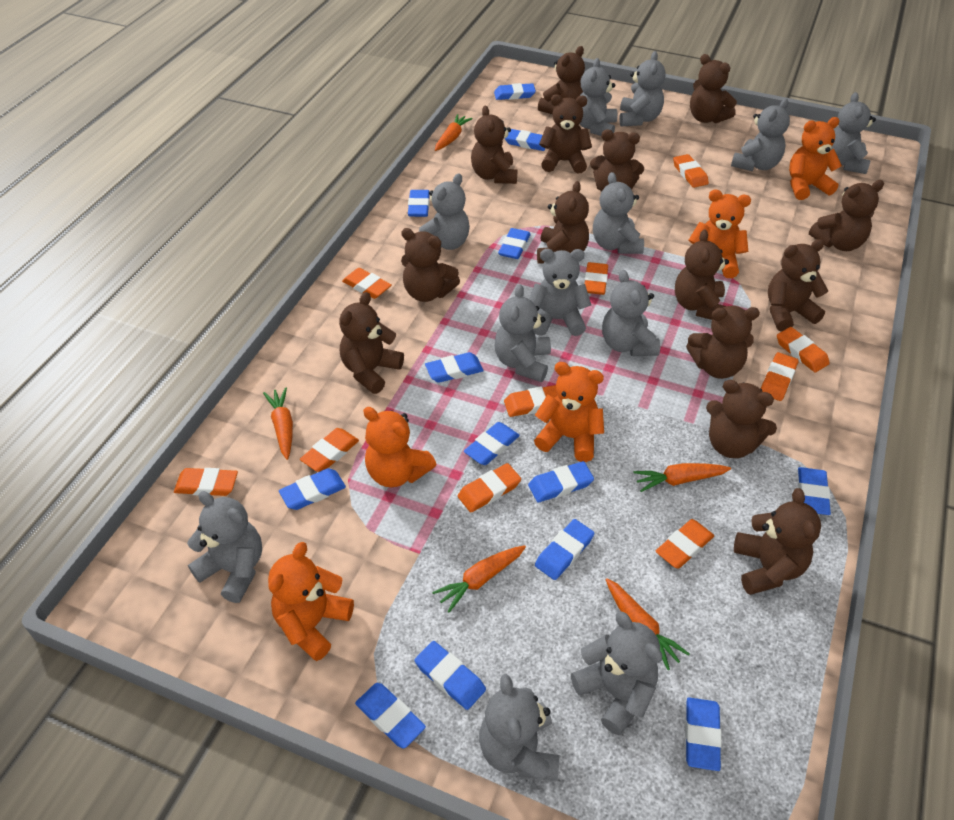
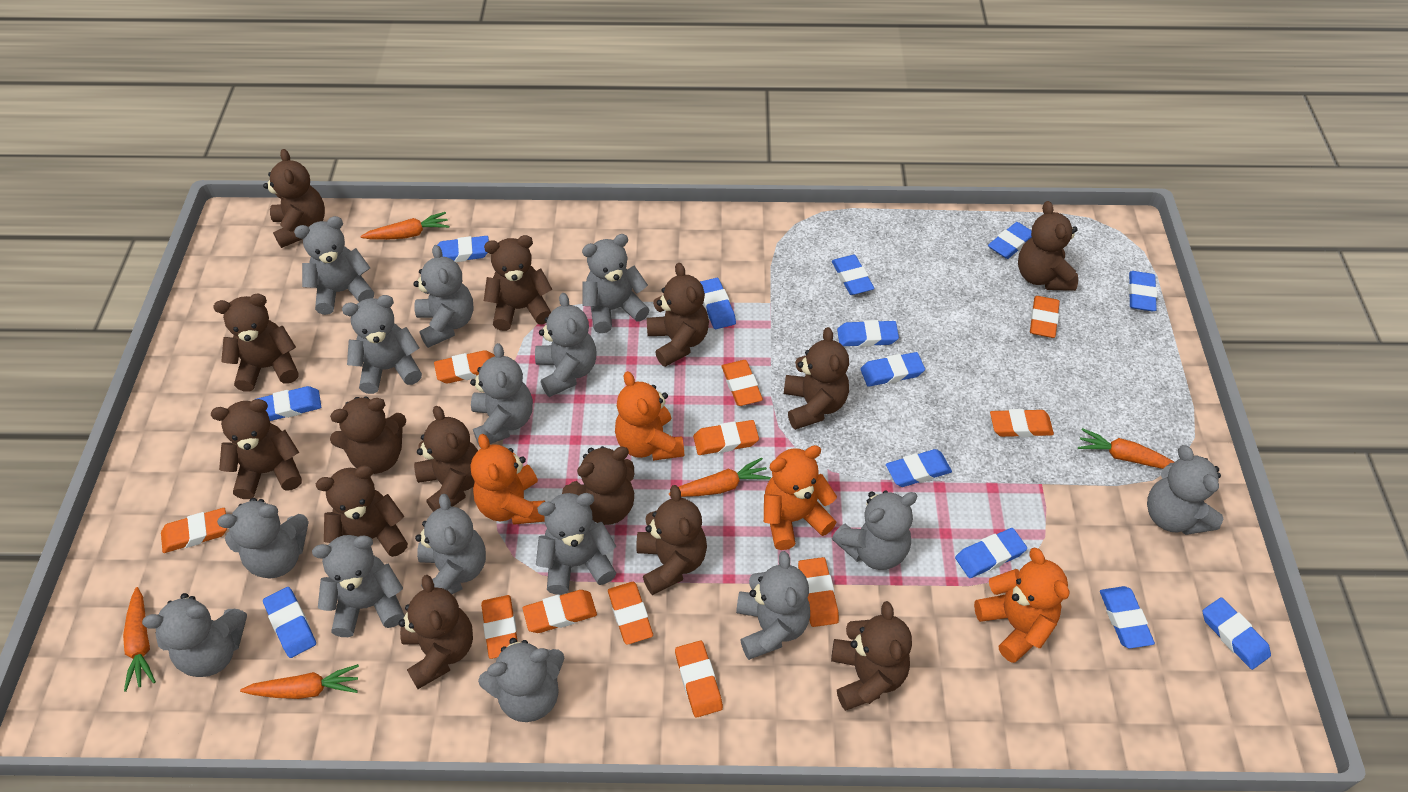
grey teddy bear: [187,491,262,603] [418,174,470,250] [479,674,559,781] [495,284,551,382] [530,249,591,336] [571,611,662,735] [580,58,618,136] [593,172,644,254] [602,270,660,356] [619,51,666,126] [731,98,790,171] [831,92,876,174] = 12 -> [142,593,247,677] [217,498,308,579] [294,216,374,315] [312,535,405,637] [342,295,422,394] [413,245,474,348] [415,494,486,594] [470,343,533,447] [478,638,565,722] [535,293,597,397] [536,493,616,595] [582,234,650,333] [736,551,810,660] [832,491,918,570] [1147,445,1223,535] = 15
orange eraser: [174,468,238,496] [300,428,359,472] [342,268,391,299] [458,463,521,512] [504,385,557,417] [584,262,608,295] [656,519,714,569] [673,154,709,188] [761,352,799,401] [777,327,830,372] = 10 -> [161,508,227,553] [434,350,495,384] [481,595,518,659] [522,590,597,633] [608,582,653,645] [675,641,723,718] [693,420,759,455] [722,360,763,406] [798,557,839,627] [990,409,1054,437] [1030,296,1060,338] = 11
orange teddy bear: [268,542,354,661] [363,407,437,487] [534,362,604,462] [688,190,751,278] [789,117,842,200] = 5 -> [471,434,545,525] [615,371,684,461] [764,445,837,550] [974,548,1069,663] = 4

